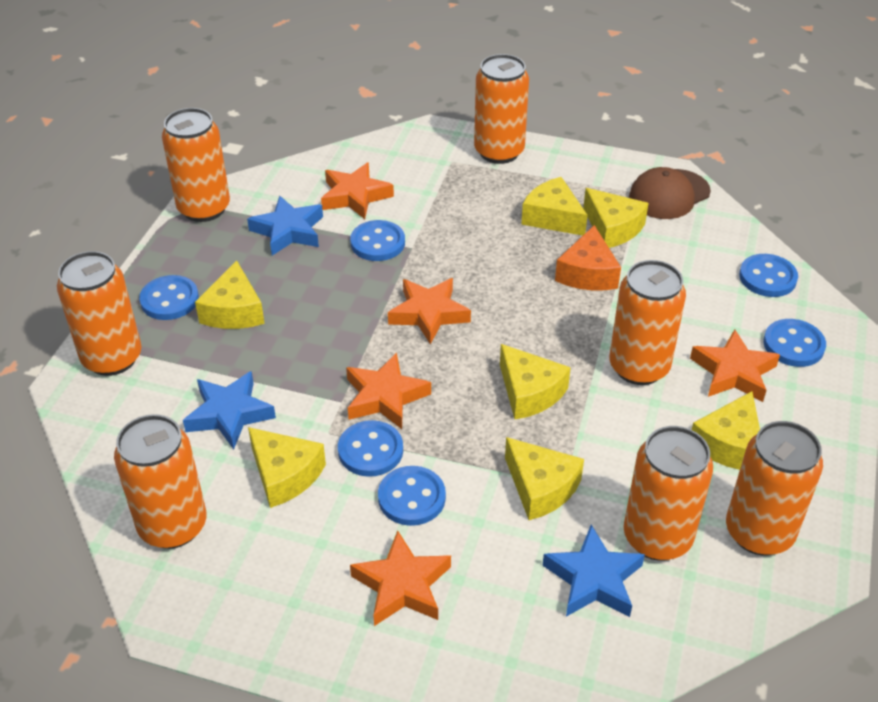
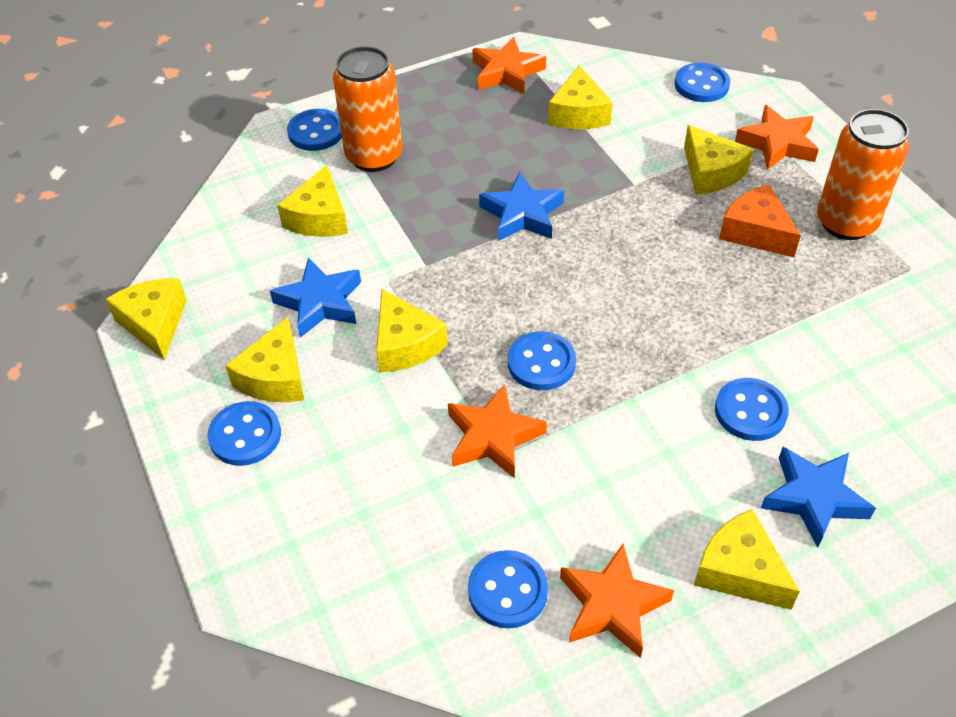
brown cap: [629,167,711,219] = 1 -> none = 0
orange can: [57,251,141,376] [114,414,206,549] [162,108,230,222] [474,54,529,164] [609,260,686,385] [624,426,713,561] [726,421,823,555] = 7 -> [333,46,402,172] [817,109,909,240] = 2
orange star: [321,162,394,219] [346,353,431,429] [350,530,451,626] [388,278,471,345] [690,329,780,402] = 5 -> [448,384,547,479] [472,37,546,94] [560,544,674,658] [735,105,819,170] = 4

